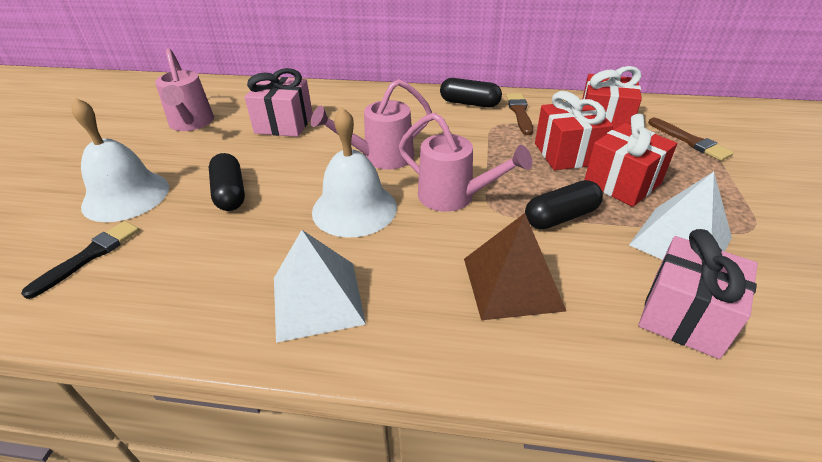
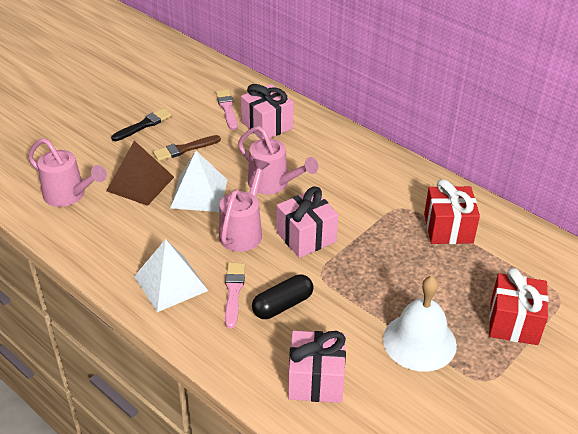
black capsule: [209,153,245,211] [440,78,502,107] [525,180,603,229] = 3 -> [252,274,313,319] = 1
brown brush: [506,93,533,135] [648,118,734,161] = 2 -> [153,135,221,161] = 1
pink brush: none = 0 -> [216,89,238,130] [225,263,245,328] = 2
pink gift: [245,68,313,137] [639,229,758,359] = 2 -> [241,84,294,139] [276,186,338,258] [288,331,346,403] = 3
red gift: [535,91,613,170] [582,66,642,130] [584,114,677,207] = 3 -> [424,179,480,244] [489,268,548,345] = 2
white bell: [71,98,169,222] [312,107,397,237] = 2 -> [383,276,457,372] = 1

